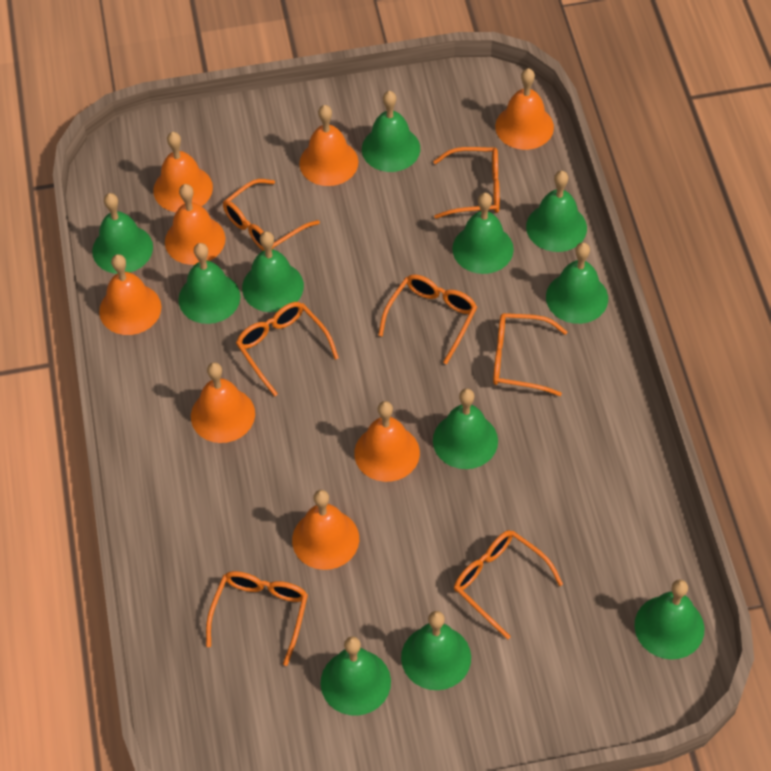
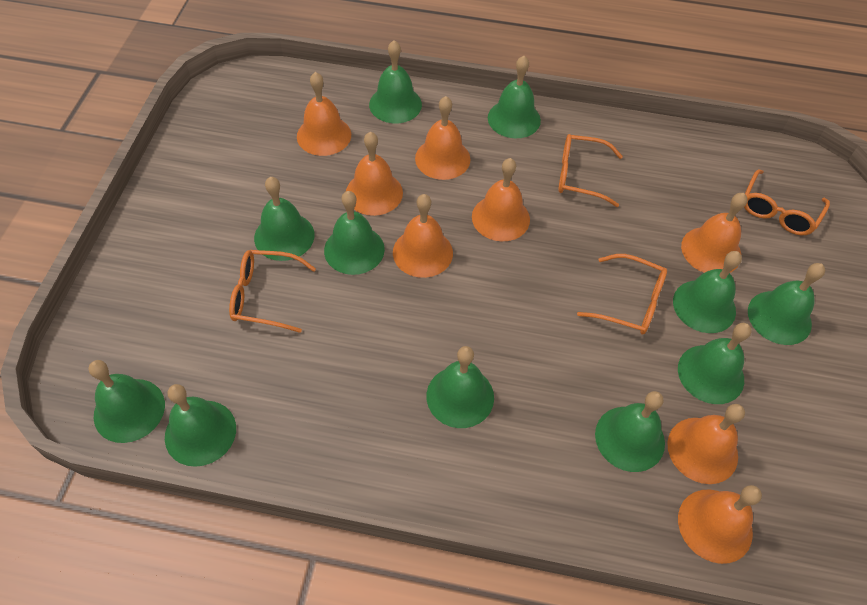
orange glasses: [206,571,308,666] [223,179,320,251] [236,302,339,397] [378,274,477,364] [433,147,500,219] [454,530,563,640] [493,313,567,396] = 7 -> [229,250,316,333] [558,134,623,207] [577,254,667,335] [744,169,830,235] = 4

